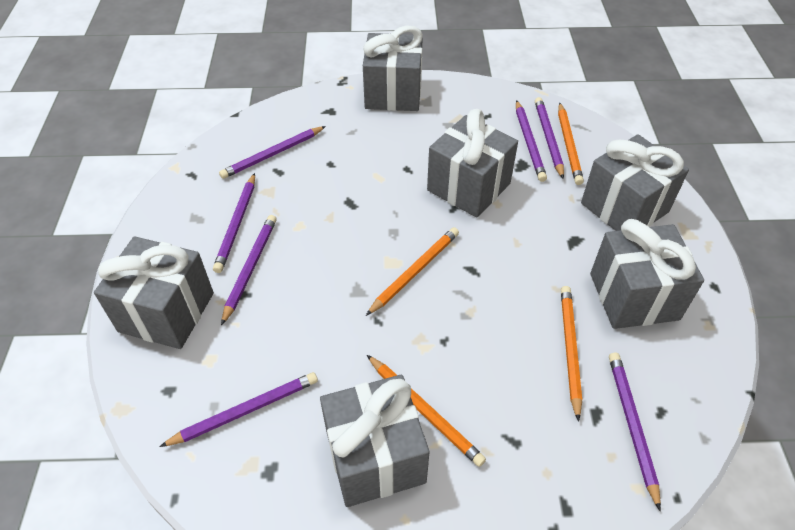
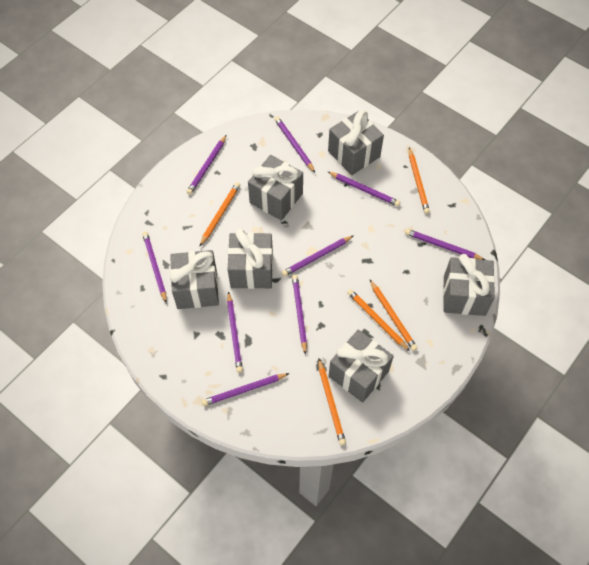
orange pencil: [366,227,459,316] [367,355,486,467] [558,102,584,185] [561,286,582,422] = 4 -> [199,182,240,247] [318,359,346,445] [347,289,410,351] [369,279,417,351] [409,148,430,214] = 5
purple pencil: [159,372,318,447] [213,173,255,273] [219,126,326,179] [221,215,277,326] [516,100,547,182] [535,97,564,179] [609,353,661,511] = 7 -> [142,231,167,303] [187,135,226,195] [202,373,290,406] [227,291,243,373] [274,116,315,172] [282,235,354,277] [292,275,307,355] [328,172,400,206] [405,229,485,260] = 9

